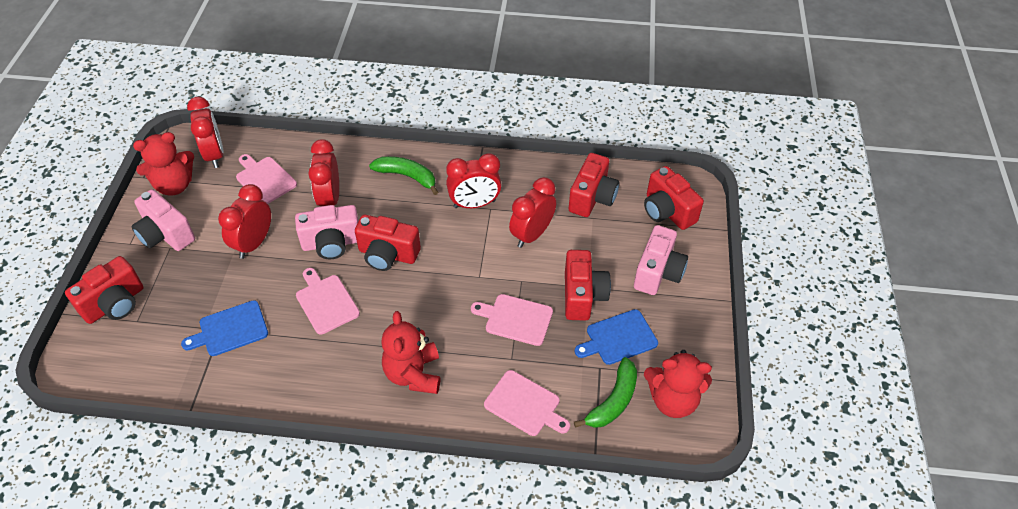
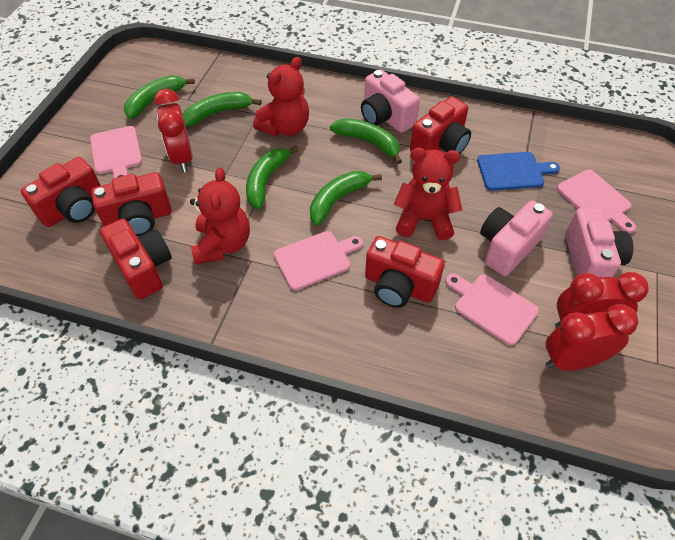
blue cutting board: [181,300,268,356] [574,309,658,365] = 2 -> [477,152,560,191] = 1
green banana: [369,156,438,195] [574,357,637,428] = 2 -> [124,75,195,119] [183,92,262,126] [246,146,299,209] [310,171,382,226] [330,118,402,164] = 5
red clock: [187,97,224,168] [218,184,271,259] [308,139,339,206] [446,153,502,208] [509,177,556,248] = 5 -> [154,89,193,173] [546,304,639,371] [555,272,649,328] = 3

